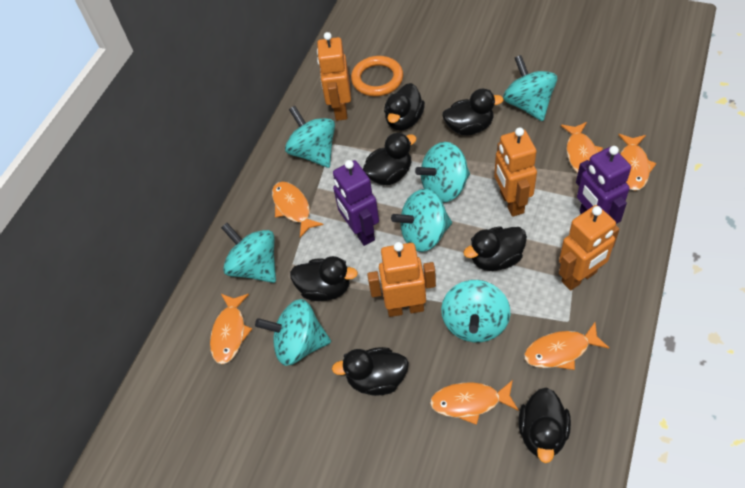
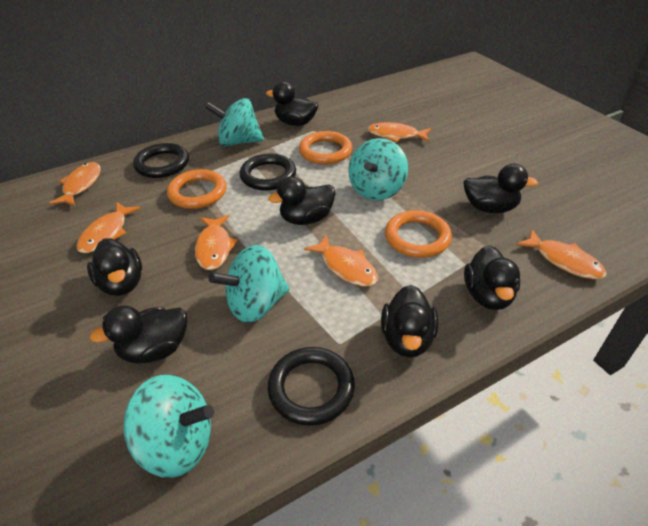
black ring: none = 0 -> [133,143,189,178] [240,153,296,190] [268,347,355,426] = 3
orange ring: [351,56,403,96] = 1 -> [167,169,227,209] [299,131,352,165] [385,210,452,258] = 3
orange robot: [317,32,351,121] [367,242,436,317] [494,127,537,217] [559,205,619,290] = 4 -> none = 0
purple robot: [333,160,379,246] [576,146,631,224] = 2 -> none = 0
turquoise spinning top: [221,223,276,283] [255,299,331,366] [285,106,335,168] [391,189,452,252] [415,142,470,203] [441,280,510,342] [503,55,557,121] = 7 -> [123,375,214,478] [205,98,264,147] [209,245,290,323] [348,138,408,201] = 4

